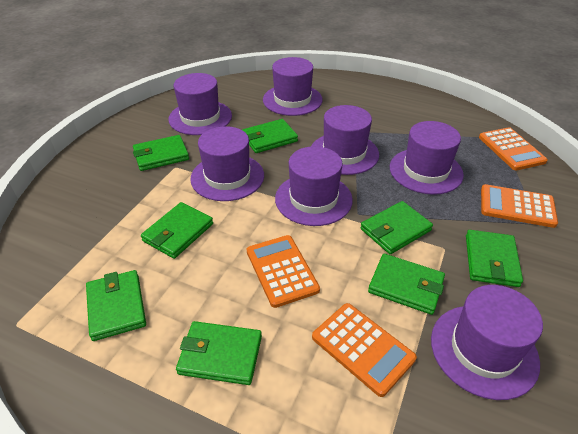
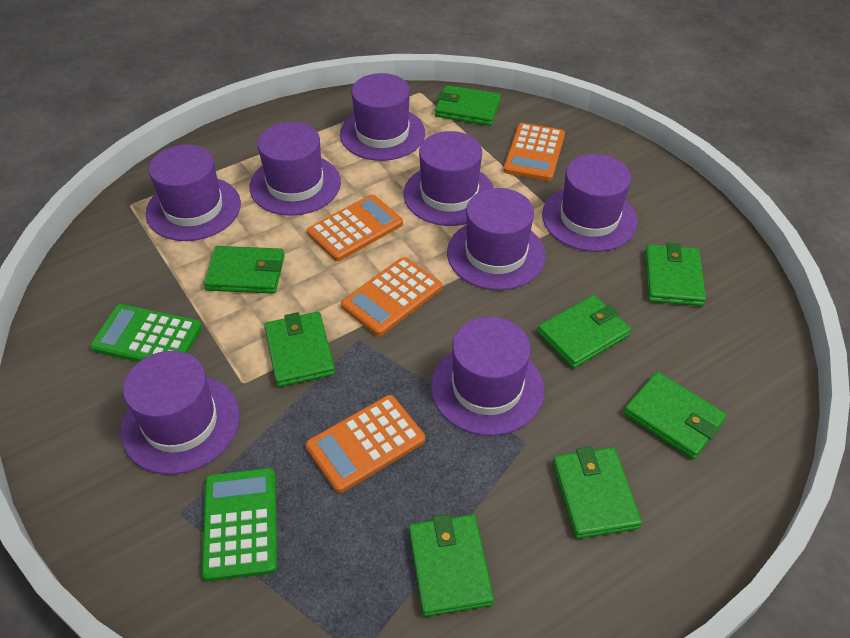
green calculator: none = 0 -> [90,304,202,362] [201,468,277,581] = 2
purple hat: [169,73,232,135] [190,126,264,201] [263,57,323,116] [275,146,353,226] [312,105,379,175] [390,121,464,195] [431,285,543,400] = 7 -> [121,351,240,474] [146,145,241,241] [249,122,341,216] [340,73,425,161] [403,131,494,226] [431,317,544,436] [447,188,546,290] [542,154,638,252] = 8

